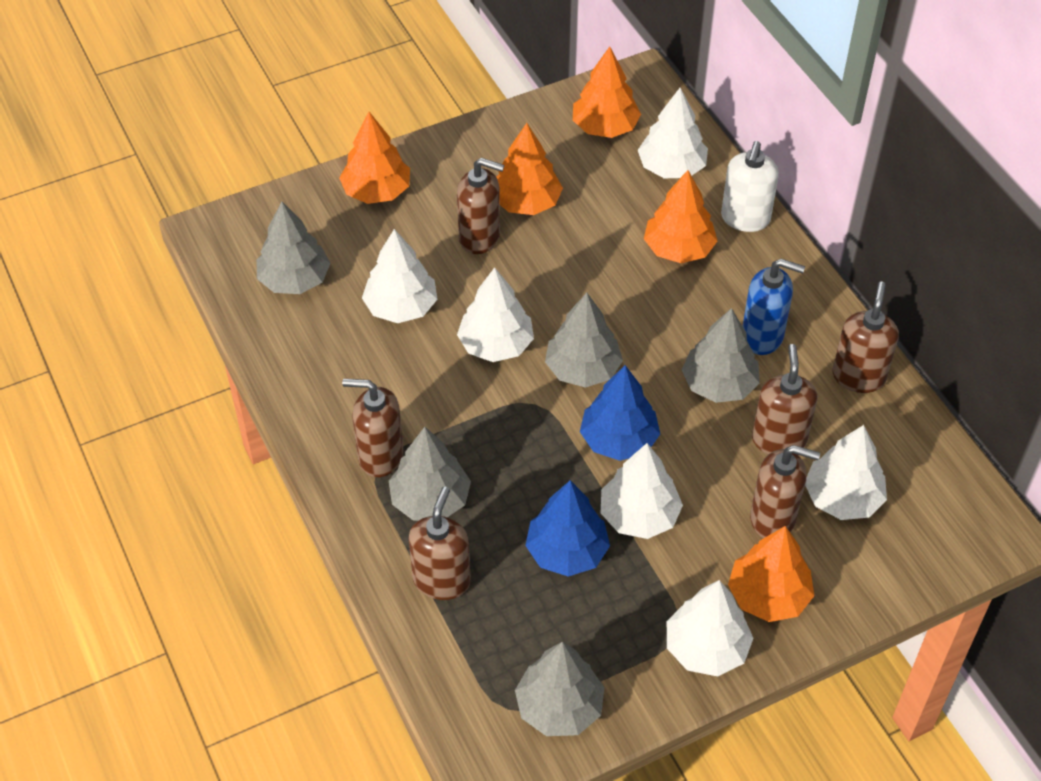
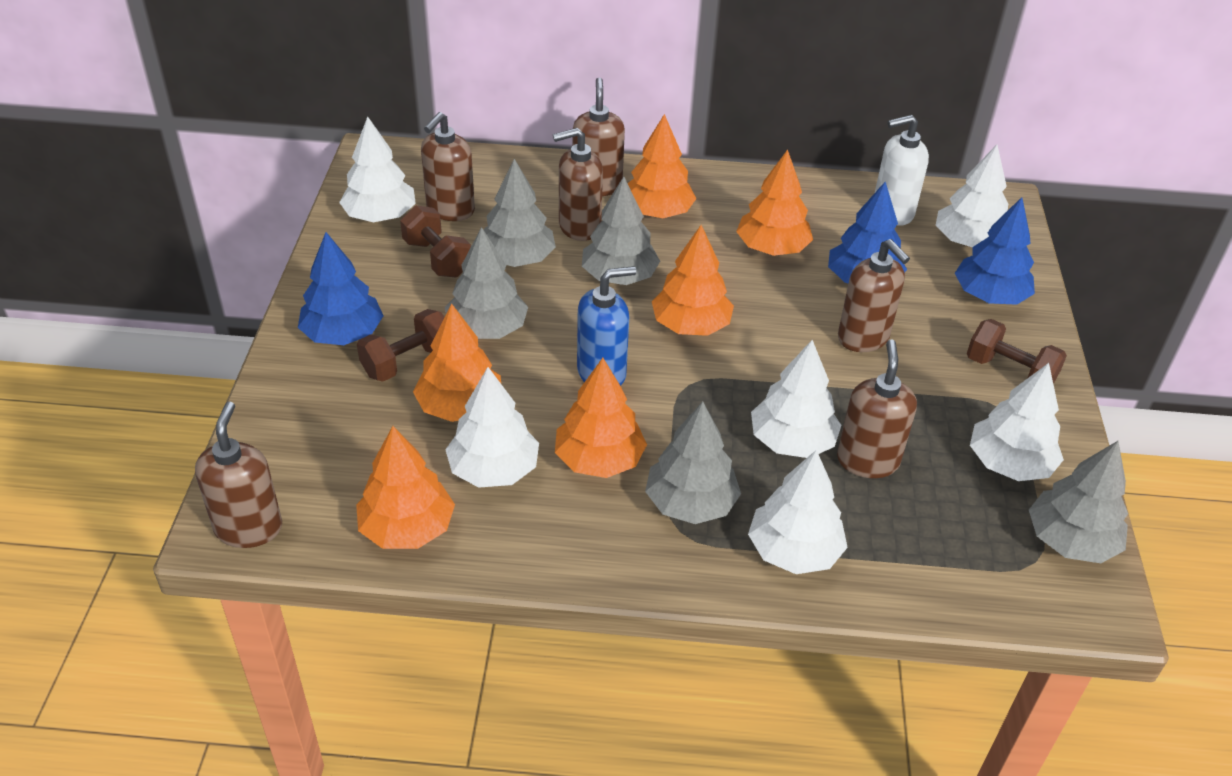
blue tree: [525,480,610,577] [580,365,660,461] = 2 -> [298,232,383,345] [828,182,907,283] [955,197,1035,305] = 3
brown dumbbell: none = 0 -> [357,309,445,382] [400,205,471,278] [967,319,1067,384] = 3
orange tree: [339,112,410,204] [496,123,563,215] [573,47,641,138] [644,170,717,263] [728,526,814,622] = 5 -> [356,426,455,549] [413,304,501,422] [555,358,647,478] [628,114,697,218] [652,225,734,336] [736,149,813,256] = 6

